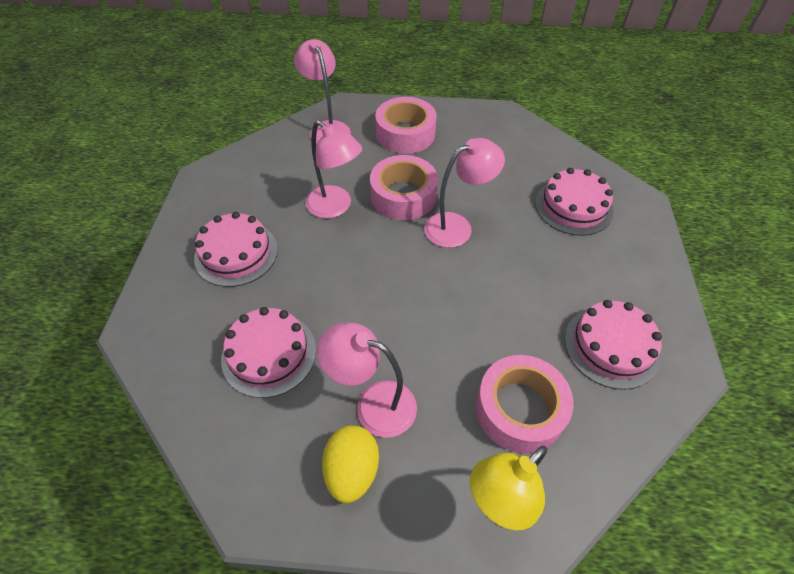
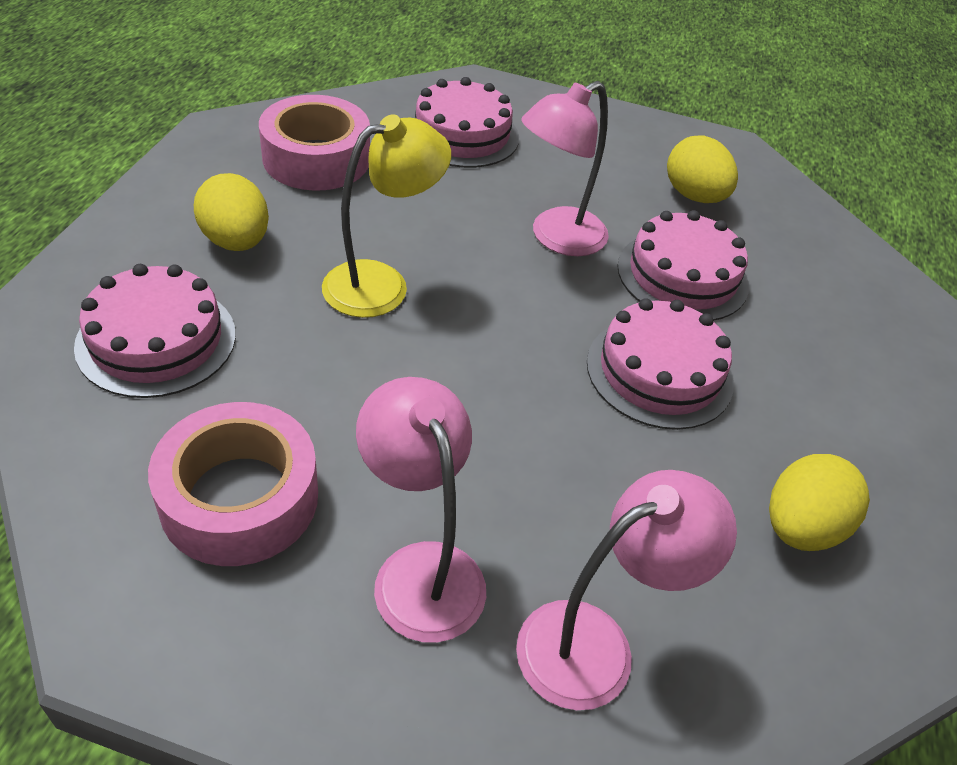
pink lamp: [294,39,351,144] [306,120,362,218] [317,323,417,438] [424,138,505,248] = 4 -> [356,377,486,643] [516,470,737,710] [521,81,609,256] = 3
pink tape: [370,155,438,220] [375,97,437,154] [476,355,574,453] = 3 -> [148,402,318,566] [259,95,370,191] = 2
yellow egg: [322,426,379,503] = 1 -> [194,173,269,251] [667,135,738,203] [769,454,870,551] = 3

